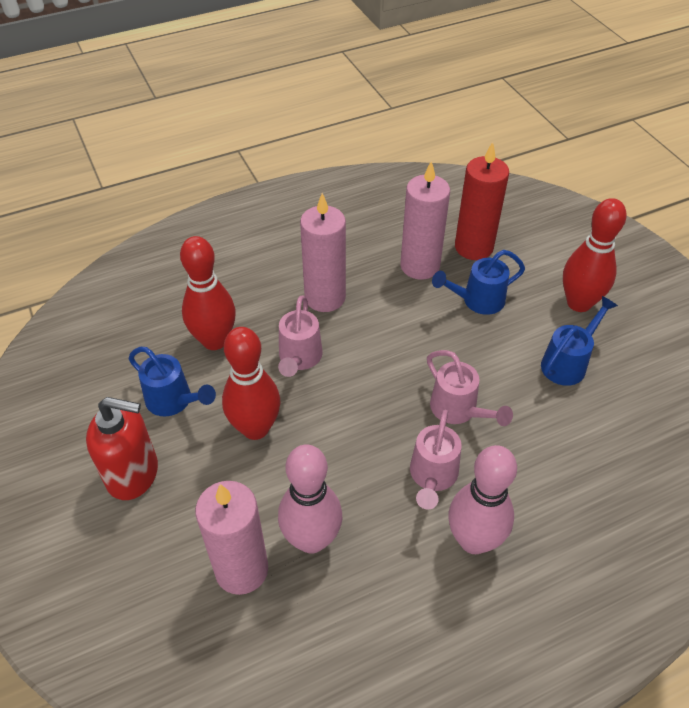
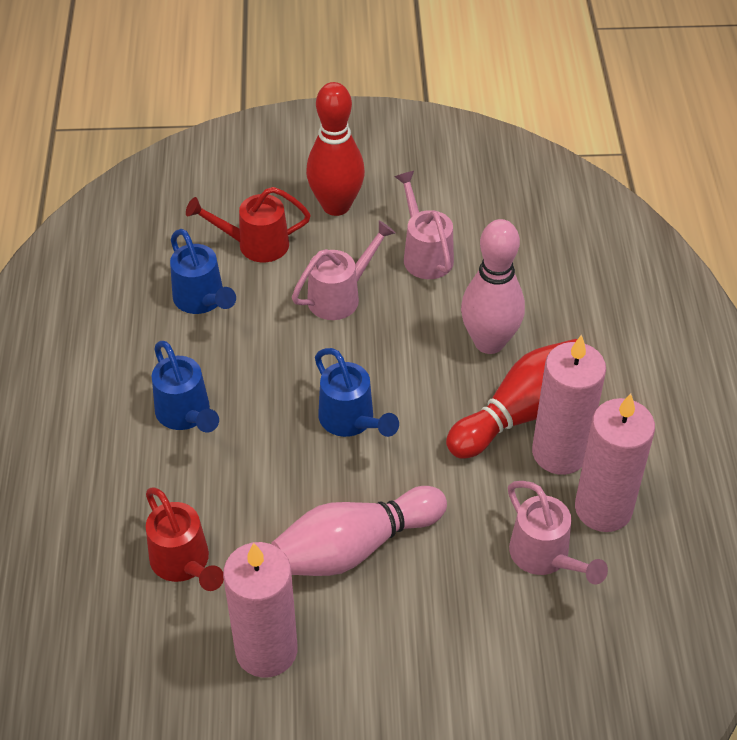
red bowling pin: [180,236,236,350] [222,327,281,440] [563,198,627,312] = 3 -> [306,82,365,216] [446,339,577,459] = 2
red candle: [455,142,509,260] = 1 -> none = 0
red soap dispenser: [86,397,158,500] = 1 -> none = 0
red watering can: none = 0 -> [146,487,224,591] [186,187,311,262] = 2

